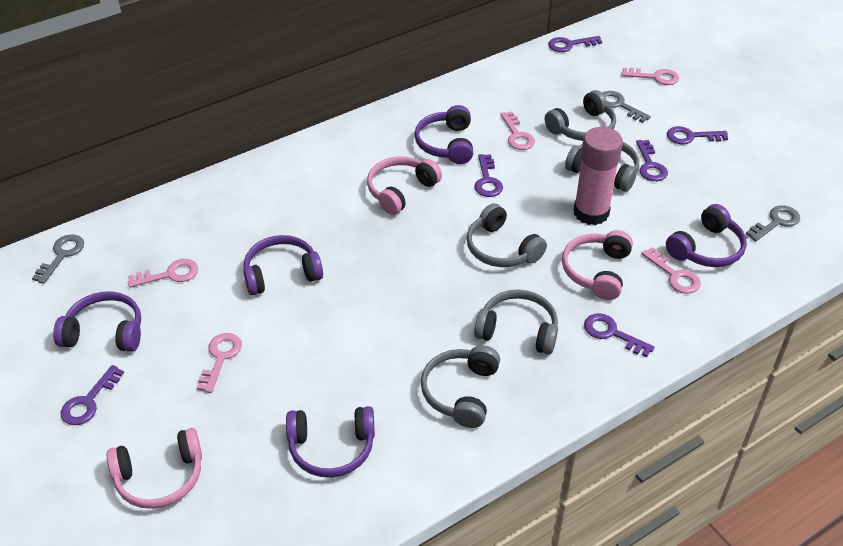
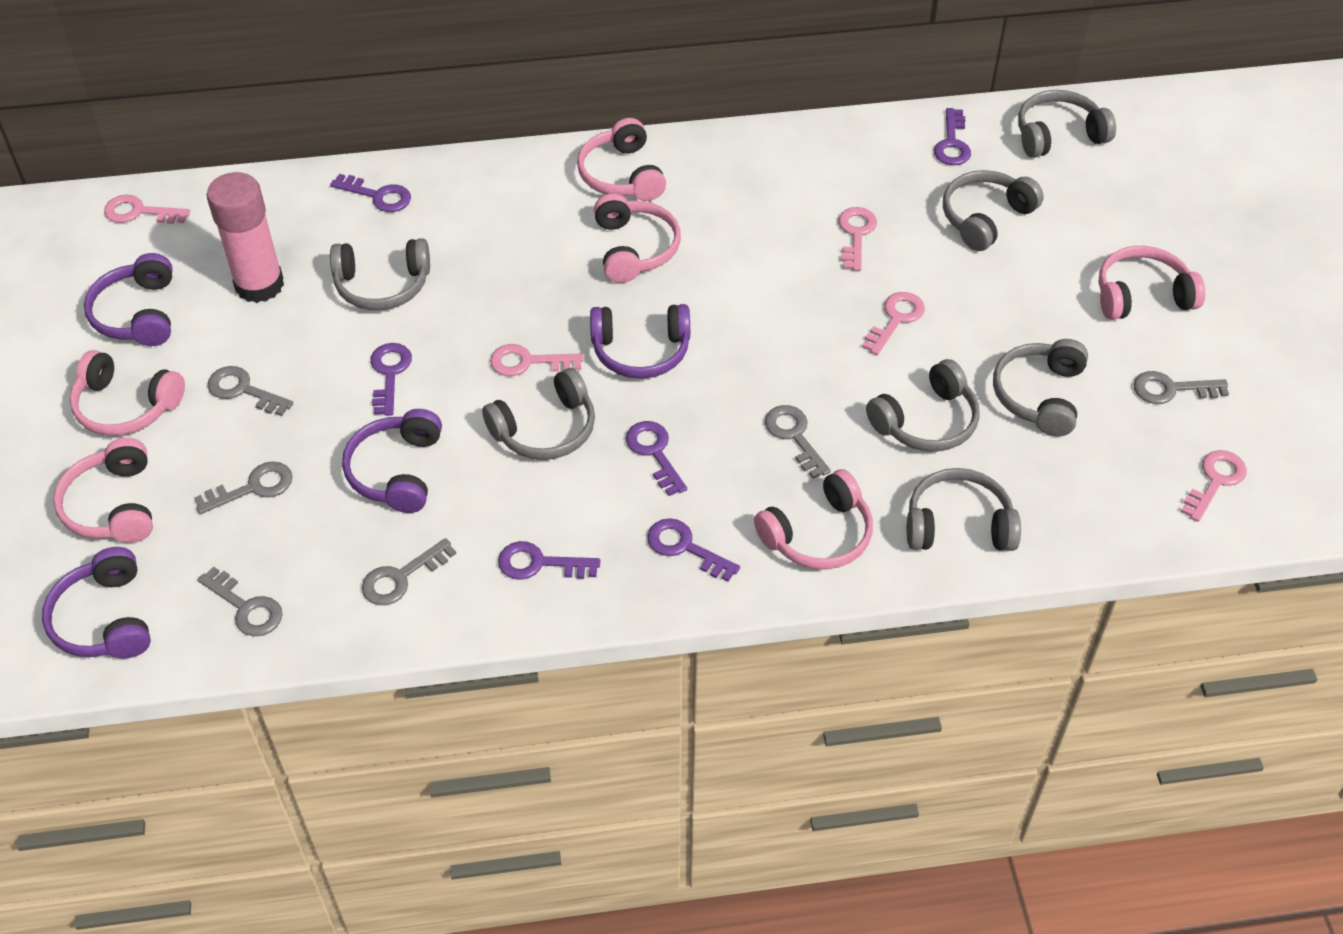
grey headphones: [421,345,500,428] [467,203,547,267] [474,289,558,355] [545,90,616,141] [565,142,639,192] = 5 -> [330,238,430,310] [482,368,595,460] [866,359,980,452] [907,468,1021,551] [943,170,1044,251] [993,339,1088,437] [1018,90,1116,158] = 7
grey key: [32,234,84,284] [602,91,651,123] [746,205,800,241] = 3 -> [194,461,293,514] [197,566,283,636] [208,366,293,416] [362,538,456,605] [765,405,831,479] [1134,371,1229,404] = 6
pink headphones: [106,428,202,509] [367,156,442,215] [562,230,633,300] = 3 -> [53,438,153,543] [70,350,185,436] [577,118,666,201] [594,194,681,283] [754,469,873,570] [1099,246,1205,320] = 6
purple headphones: [53,291,141,352] [243,235,323,295] [286,406,375,478] [414,105,473,164] [666,204,747,267] = 5 -> [42,547,151,659] [84,253,173,346] [342,409,442,513] [590,304,690,379] = 4

